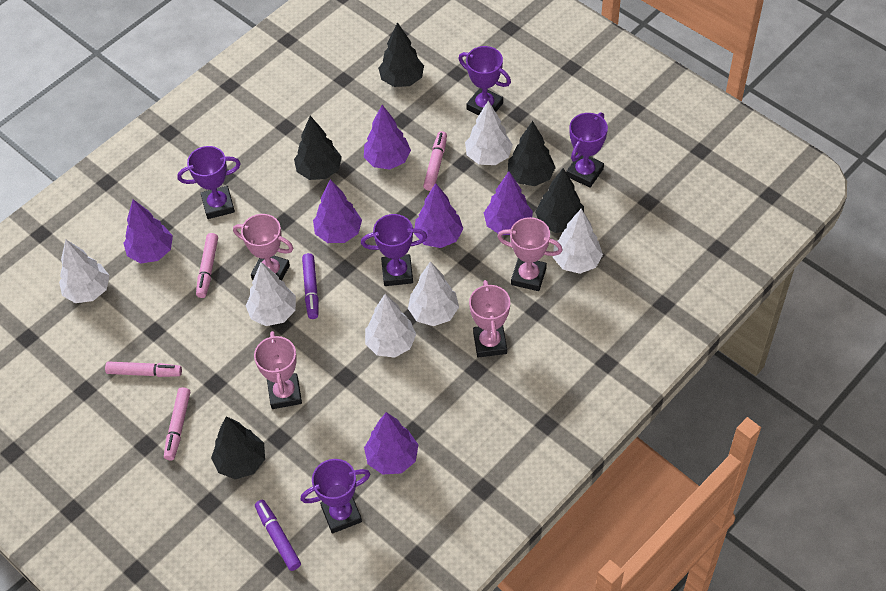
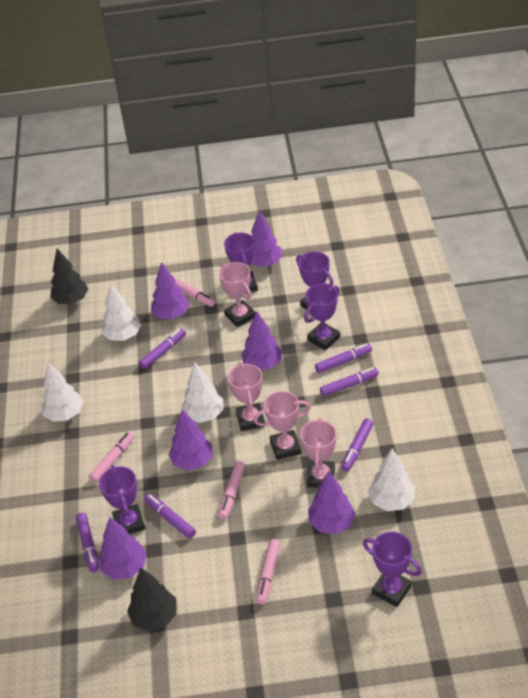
black tree: [211,416,265,479] [294,116,342,180] [378,22,424,87] [508,121,556,186] [535,168,584,233] = 5 -> [50,249,88,304] [127,568,177,632] = 2
purple marker: [255,500,301,571] [302,253,318,319] = 2 -> [76,513,99,572] [139,329,186,369] [144,494,196,539] [315,344,372,373] [320,367,379,397] [341,418,374,472] = 6
white tree: [59,240,109,303] [245,262,296,326] [365,294,416,358] [408,261,459,326] [465,101,513,165] [553,209,603,274] = 6 -> [41,362,84,422] [102,283,141,341] [181,363,224,423] [368,448,415,511] = 4

